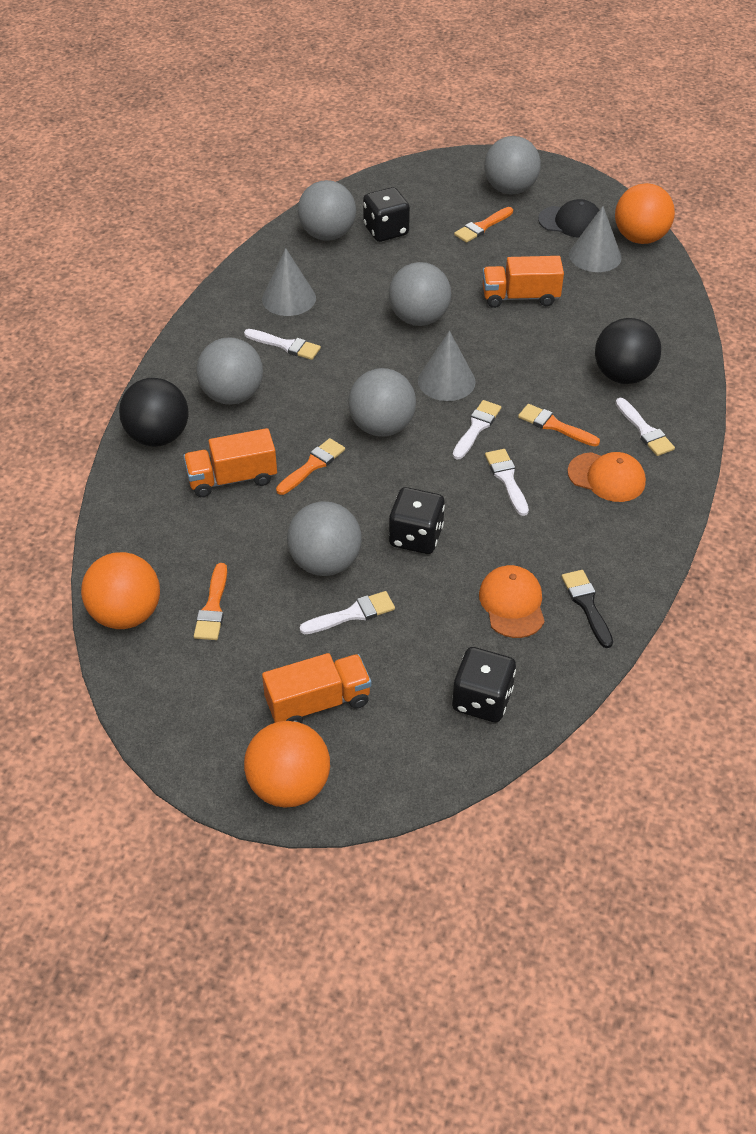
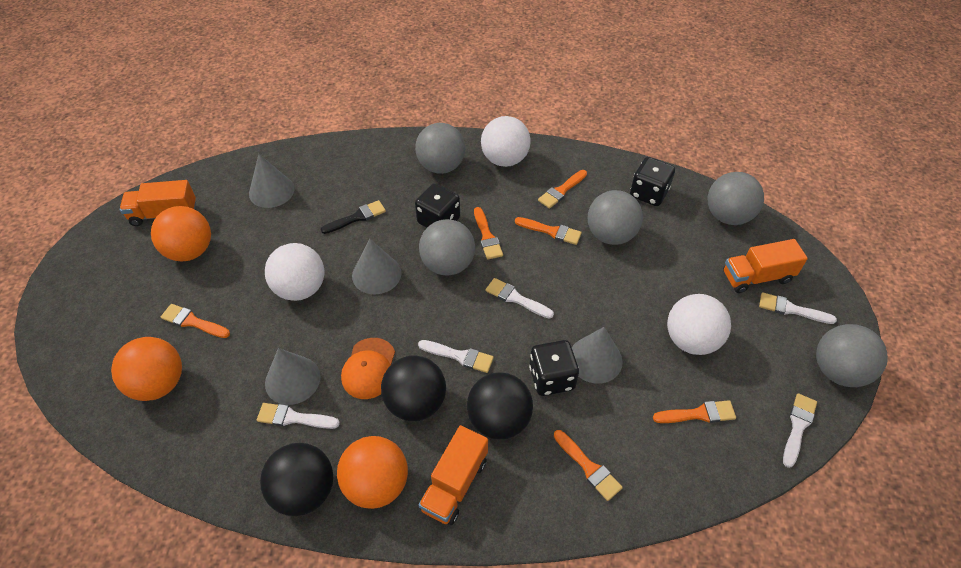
black ball: [119,378,188,447] [595,318,661,384] = 2 -> [260,443,333,516] [381,355,446,421] [467,372,533,440] = 3
black cap: [538,199,599,238] = 1 -> none = 0
grey ball: [196,338,263,405] [287,501,362,576] [298,180,356,241] [348,368,416,437] [389,262,451,326] [484,136,541,195] = 6 -> [415,123,465,174] [419,219,475,276] [588,190,643,245] [707,172,764,225] [816,324,888,387] = 5
grey cone: [262,248,316,316] [418,331,476,401] [569,206,622,272] = 3 -> [249,154,294,208] [265,348,321,405] [352,239,402,294] [572,327,623,384] = 4
orange brush: [194,563,227,640] [276,438,345,495] [454,207,513,243] [518,404,600,446] = 4 -> [161,304,230,338] [474,207,503,260] [515,217,582,245] [538,170,587,209] [554,430,623,501] [653,400,736,423] = 6
orange cap: [479,565,545,638] [568,452,646,502] = 2 -> [341,338,395,399] = 1
white ball: none = 0 -> [265,243,325,301] [481,116,531,167] [667,294,731,355] = 3

